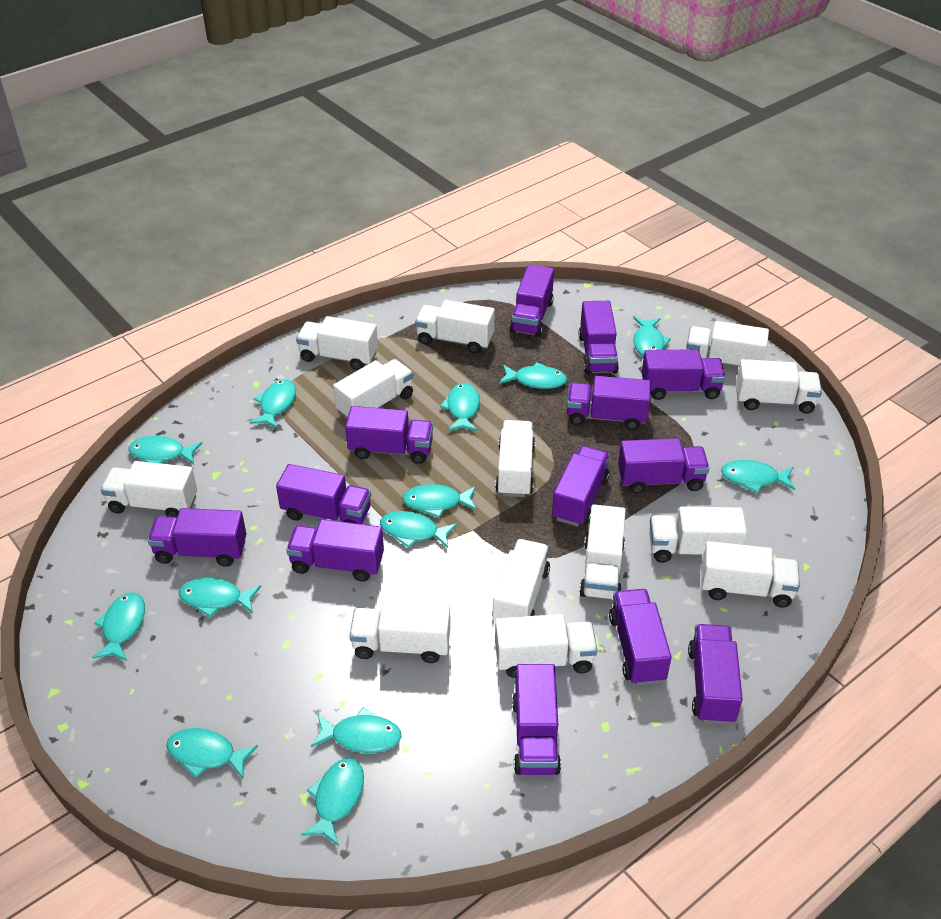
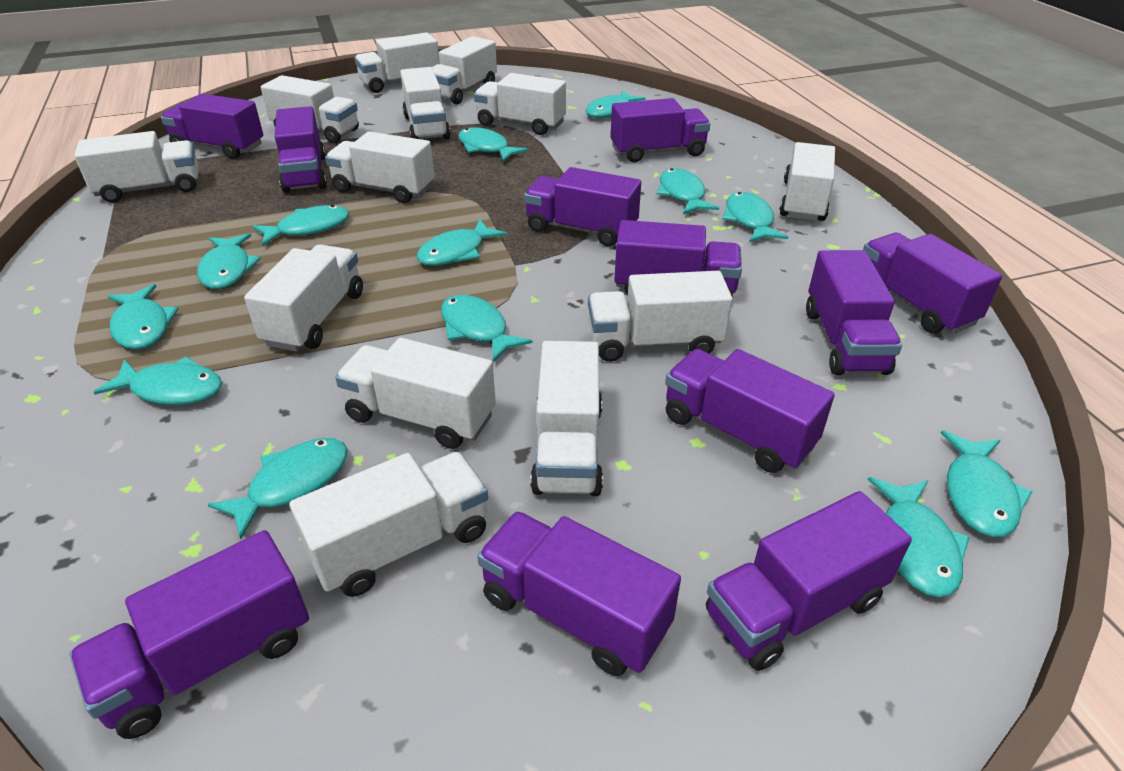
purple truck: [148,508,246,567] [276,464,371,524] [286,519,384,582] [345,406,433,464] [509,265,554,337] [512,664,561,775] [552,446,610,527] [567,376,651,430] [579,301,619,374] [609,589,672,685] [618,438,709,494] [642,349,726,400] [688,624,743,724] = 13 -> [70,530,309,739] [161,94,263,159] [275,106,327,193] [477,511,681,676] [524,167,641,246] [611,98,710,162] [614,220,742,297] [665,349,835,473] [706,491,912,671] [806,250,902,375] [863,233,1002,334] = 11

